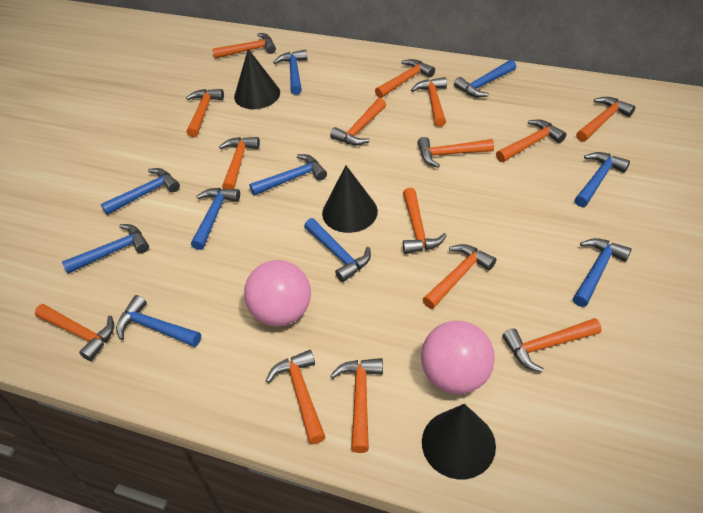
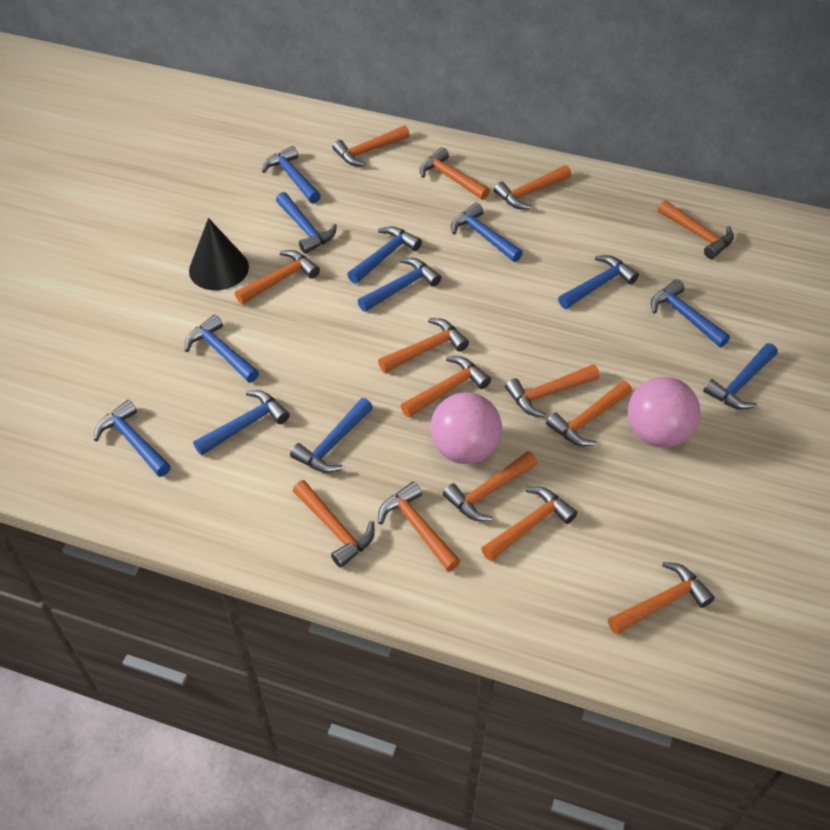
black cone: [234,49,280,109] [322,165,378,233] [422,404,496,479] = 3 -> [189,218,249,290] = 1
blue hammer: [62,224,149,274] [101,168,180,215] [116,295,201,347] [191,188,240,250] [249,154,327,196] [273,49,307,95] [304,218,371,282] [454,60,516,97] [573,238,632,307] [575,152,630,207] = 10 -> [94,400,171,477] [185,314,259,383] [193,390,290,455] [262,146,321,203] [276,192,337,254] [290,398,373,473] [347,226,422,284] [358,258,441,312] [451,203,523,262] [558,255,639,309] [651,279,730,347] [703,343,778,409] = 12
orange hammer: [35,304,114,361] [186,89,224,137] [212,33,276,59] [219,137,260,189] [266,350,325,444] [330,98,386,145] [330,358,383,453] [375,59,435,98] [403,188,447,254] [411,77,447,127] [417,137,494,168] [423,244,496,309] [496,120,566,162] [502,318,602,372] [576,97,635,142] = 15 -> [235,250,320,304] [293,480,375,568] [332,126,410,166] [378,318,469,373] [378,482,460,572] [401,356,491,417] [420,147,490,200] [443,451,537,521] [481,487,578,561] [494,165,571,209] [505,364,600,417] [546,381,632,446] [608,562,715,635] [658,200,734,259] = 14

